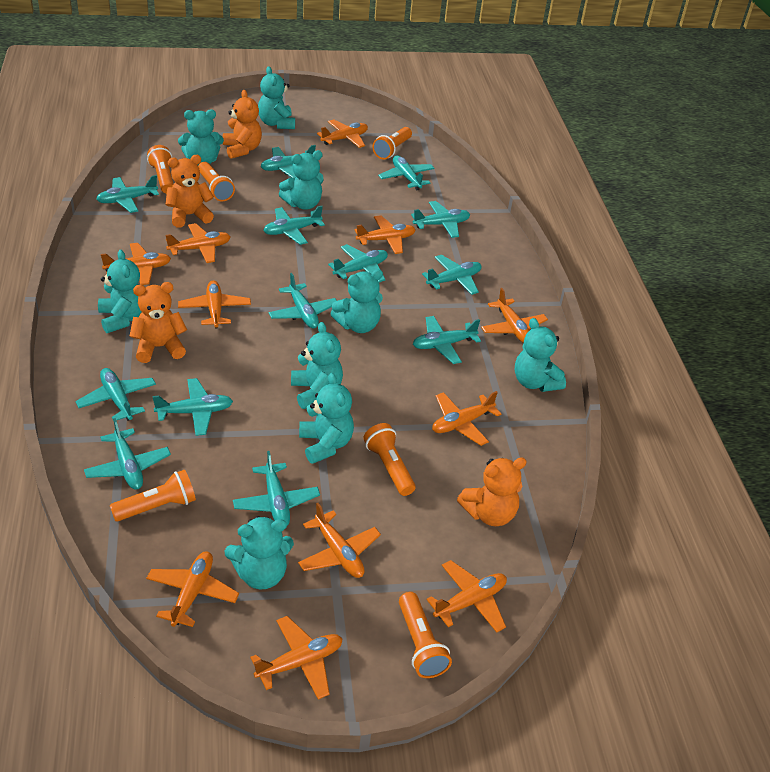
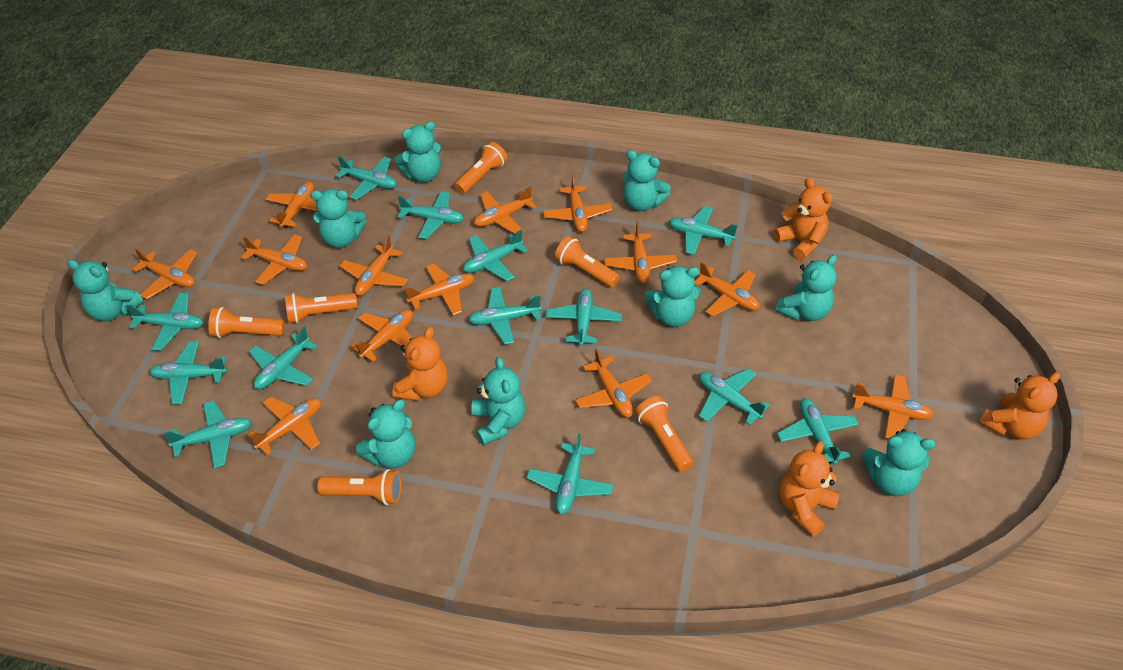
orange plane: [101,243,171,285] [146,551,239,627] [166,223,231,263] [178,281,251,329] [250,616,343,700] [298,503,381,578] [317,119,368,148] [355,215,416,254] [427,560,507,633] [432,391,501,446] [481,288,548,343] = 11 -> [132,248,197,299] [241,234,307,285] [247,397,321,455] [265,182,318,228] [340,235,408,296] [351,310,413,362] [404,264,474,315] [474,186,537,234] [543,174,613,232] [575,348,652,418] [604,221,677,284] [694,262,760,316] [852,374,934,439] = 13

